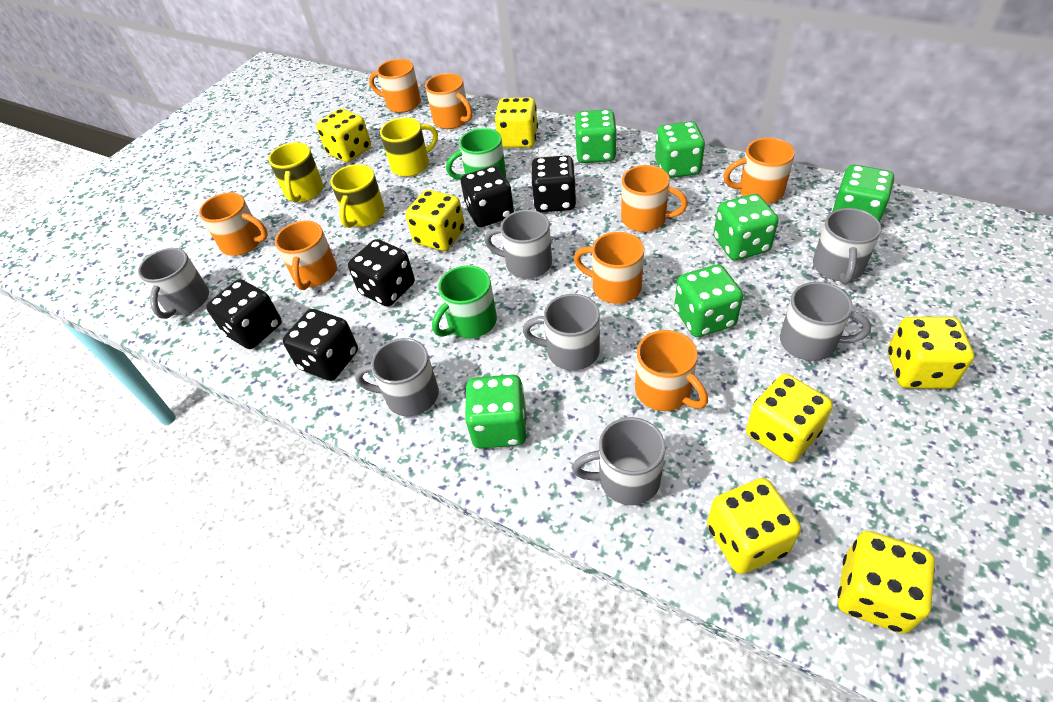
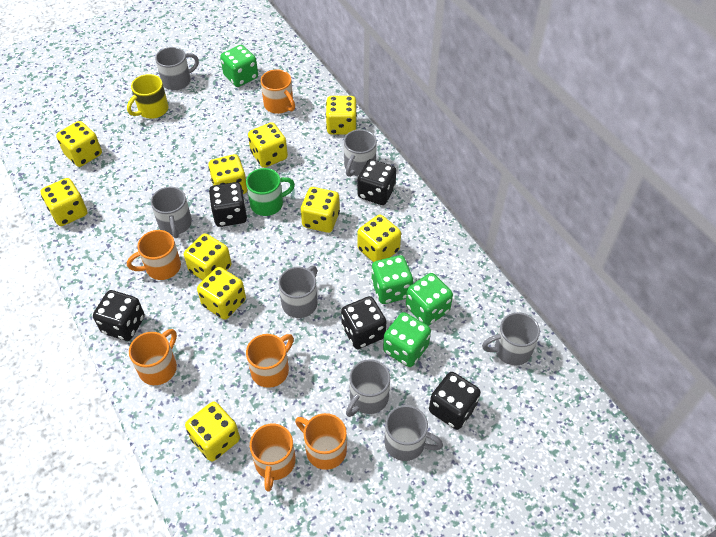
green dice: [465,375,527,449] [574,109,617,163] [655,121,705,178] [674,264,743,337] [714,194,778,260] [831,165,894,222] = 6 -> [220,45,258,87] [371,255,413,304] [383,312,431,367] [406,273,453,326] = 4
green mug: [432,265,497,338] [446,128,506,180] = 2 -> [246,168,295,216] = 1
orange mug: [199,192,268,256] [275,221,337,290] [369,59,421,113] [425,73,472,129] [574,232,644,304] [621,165,688,232] [635,330,708,411] [723,138,795,204] = 8 -> [127,230,181,280] [129,329,177,385] [246,334,294,388] [250,423,296,492] [261,69,295,114] [295,413,347,470] = 6
yellow dice: [316,108,371,162] [405,190,465,251] [495,97,538,148] [707,478,801,574] [746,374,833,463] [837,531,935,634] [888,317,974,389] = 7 -> [41,178,87,226] [56,121,102,167] [184,233,232,280] [185,402,240,461] [197,267,246,320] [208,154,247,194] [248,122,288,168] [301,187,340,233] [326,96,357,135] [357,215,401,262] = 10
yellow mug: [268,142,323,203] [330,164,385,228] [380,117,438,177] = 3 -> [127,74,169,119] = 1

